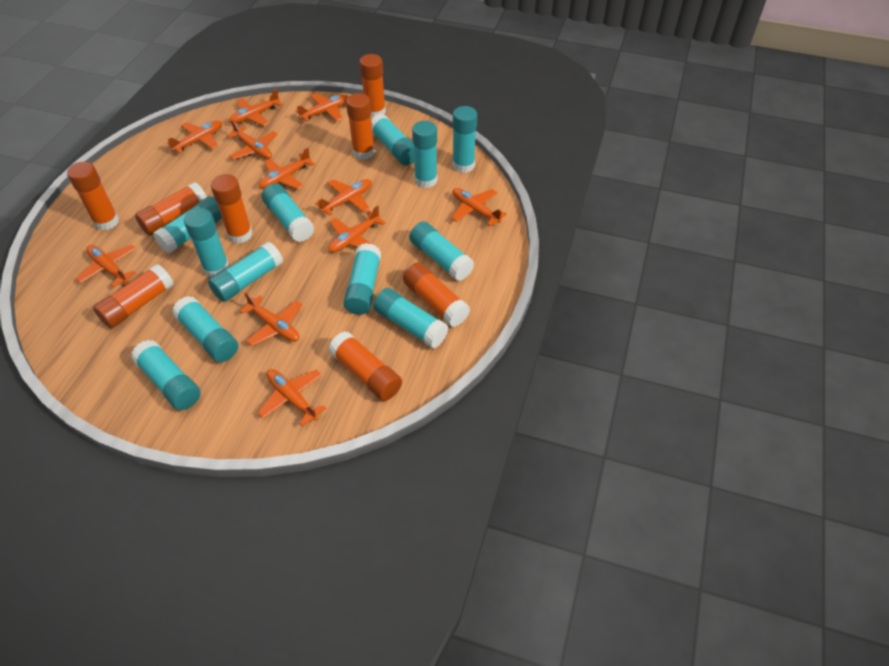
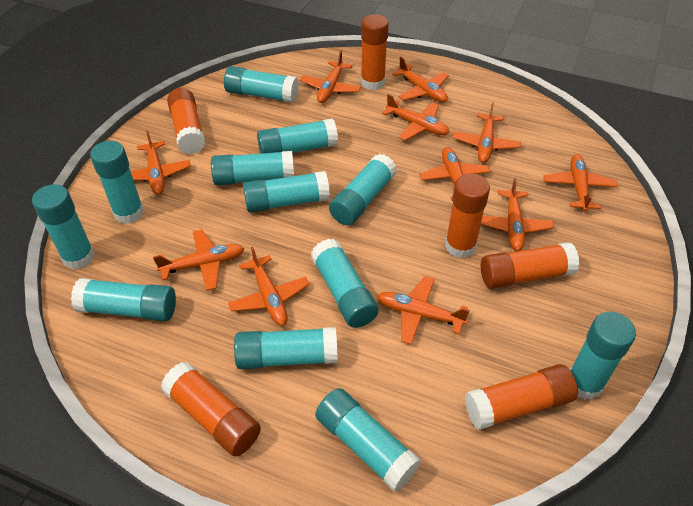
orange glue stick: [67,162,119,230] [93,264,173,328] [135,182,207,236] [211,174,252,243] [328,331,402,401] [346,93,375,160] [359,54,386,118] [403,262,470,327] = 8 -> [161,362,261,456] [167,88,206,154] [361,14,389,90] [445,174,490,258] [465,364,578,430] [481,242,580,289] = 6

